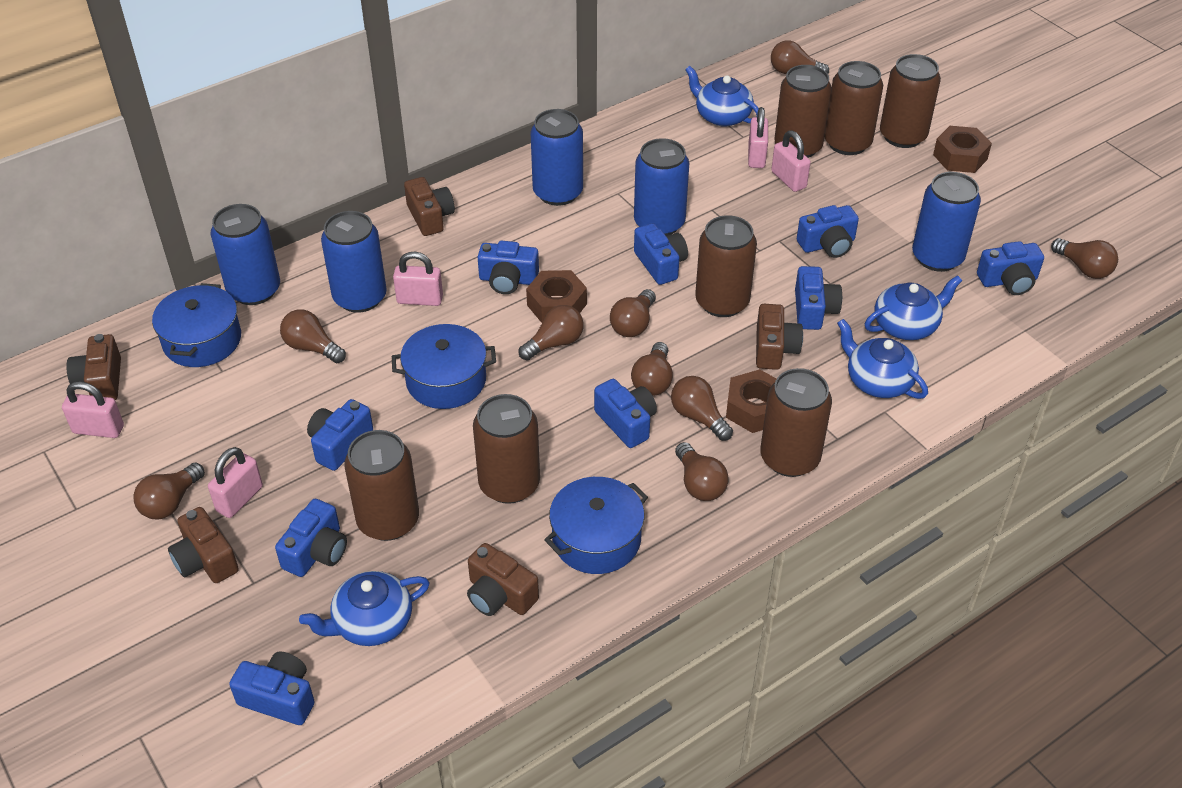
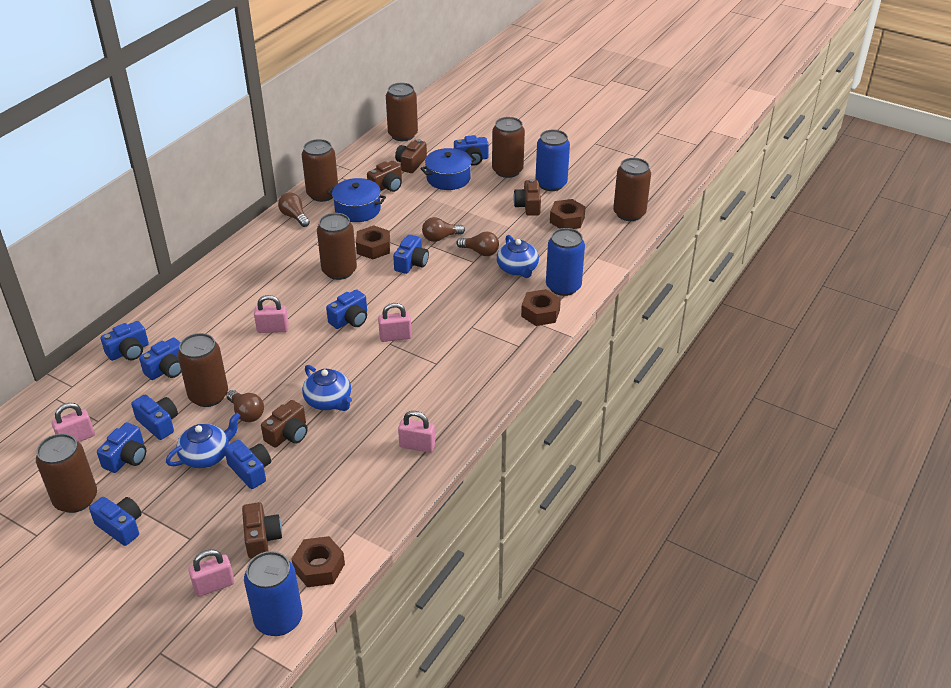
blue can: [211,204,280,305] [321,211,387,313] [531,109,583,206] [634,138,689,236] [912,172,981,272] = 5 -> [244,551,302,636] [535,130,570,191] [546,228,585,296] = 3
blue pot: [152,283,241,367] [392,324,496,409] [544,477,648,574] = 3 -> [327,178,386,222] [420,148,476,190] = 2
blue teapot: [299,571,429,646] [685,66,759,127] [837,319,928,399] [865,275,962,340] = 4 -> [166,412,241,468] [302,365,352,411] [497,235,539,278] = 3
brown light bulb: [133,463,205,519] [280,309,346,363] [518,305,584,360] [610,289,656,337] [631,342,673,396] [671,376,733,441] [675,442,729,501] [771,40,829,74] [1051,238,1118,279] = 9 -> [227,390,264,422] [278,192,310,227] [422,217,465,242] [457,232,499,256] = 4
brown nut: [526,270,587,323] [726,369,776,433] [933,126,992,173] = 3 -> [291,536,345,587] [356,225,390,259] [521,289,561,326] [550,199,586,229] = 4

